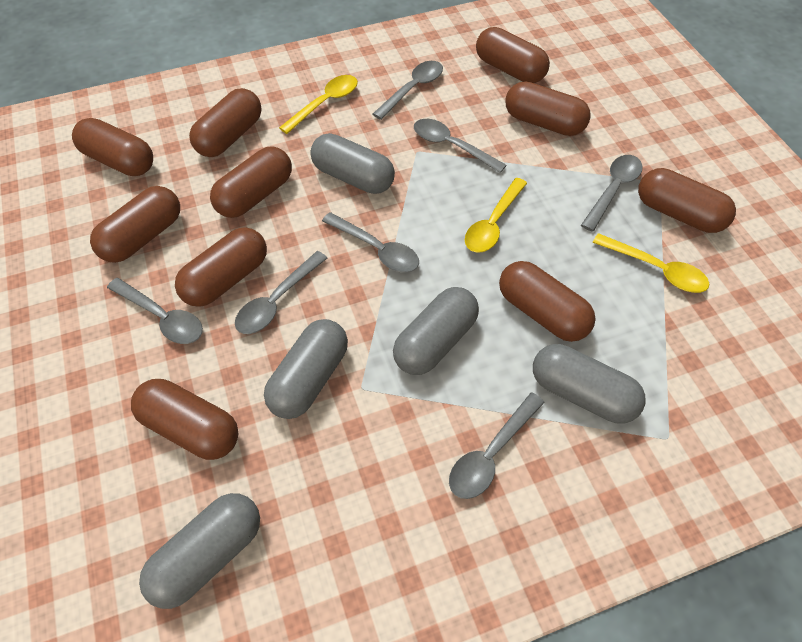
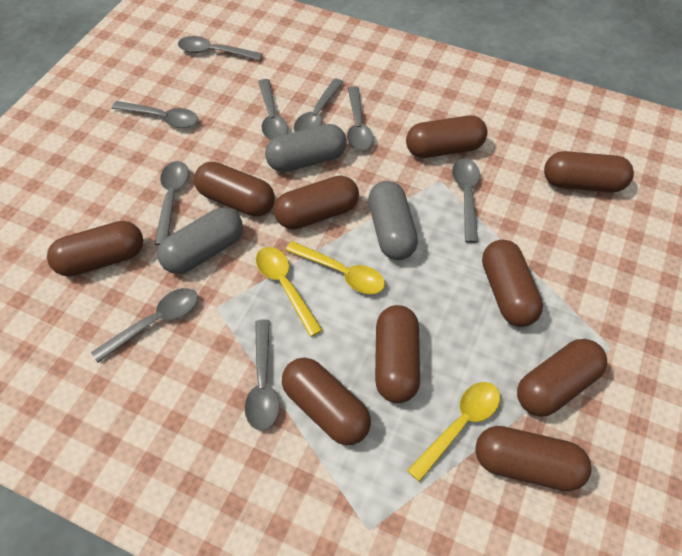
grey capsule: [139,493,260,609] [264,319,348,419] [310,133,395,194] [393,287,479,375] [533,344,645,424] = 5 -> [157,208,243,274] [265,124,347,172] [368,181,418,260] = 3
grey spoon: [107,278,203,344] [235,251,327,334] [322,212,419,273] [373,61,443,120] [414,119,507,173] [449,393,545,499] [581,155,643,232] = 7 -> [91,288,198,363] [112,101,198,128] [154,161,189,245] [178,36,263,61] [245,319,280,431] [258,79,288,140] [294,78,343,132] [347,86,374,151] [452,159,480,243] = 9

